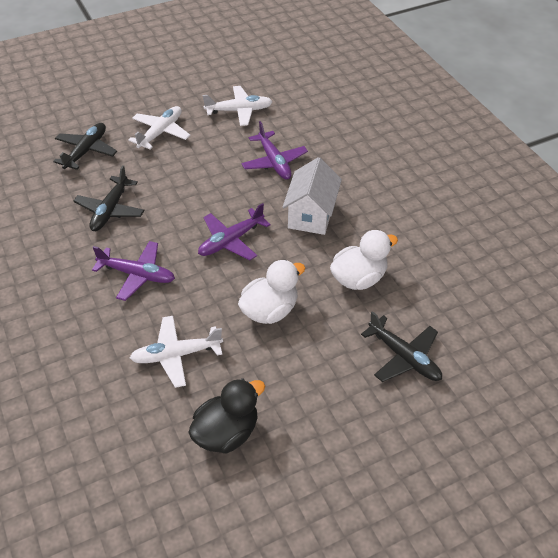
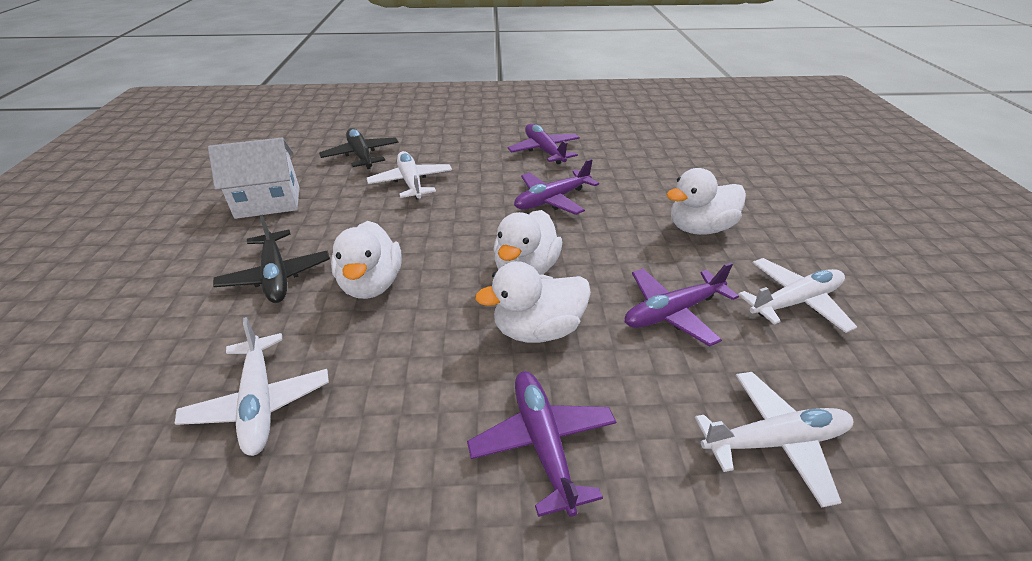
black duck: [188,378,265,454] = 1 -> none = 0
black plane: [53,123,117,170] [73,165,145,231] [361,311,442,382] = 3 -> [213,214,330,303] [319,128,399,169] = 2
purple plane: [92,241,175,301] [198,203,271,261] [241,121,308,180] = 3 -> [467,371,616,517] [507,124,580,164] [514,159,599,215] [625,262,739,347] = 4
white duck: [238,260,305,324] [330,230,398,290] = 2 -> [331,221,402,299] [475,261,591,343] [493,210,562,275] [666,168,746,235] = 4
white plane: [128,106,190,149] [130,316,223,388] [203,86,273,126] = 3 -> [174,317,329,456] [367,151,452,200] [695,372,853,507] [738,258,857,333] = 4

